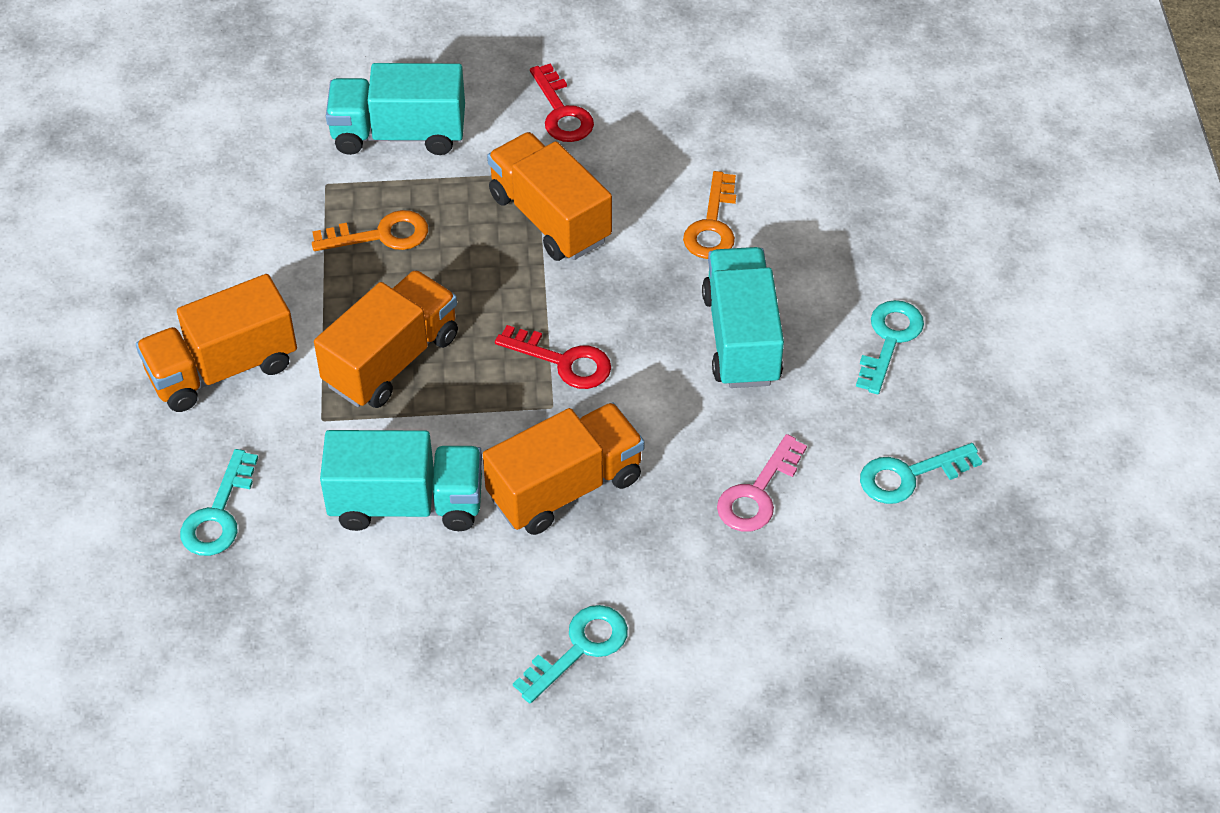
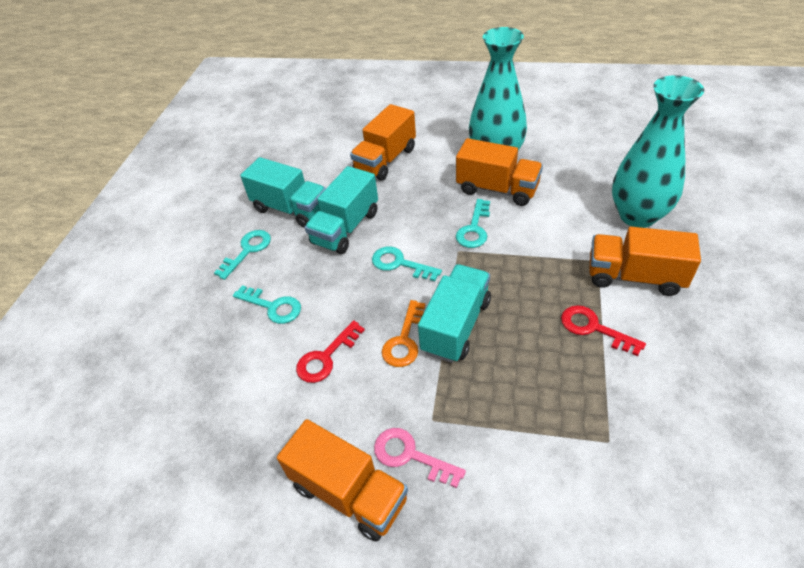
orange key: [312,210,428,251] [683,171,736,259] = 2 -> [382,300,425,367] = 1
turquoise vase: none = 0 -> [469,27,527,151] [612,75,704,228] = 2

